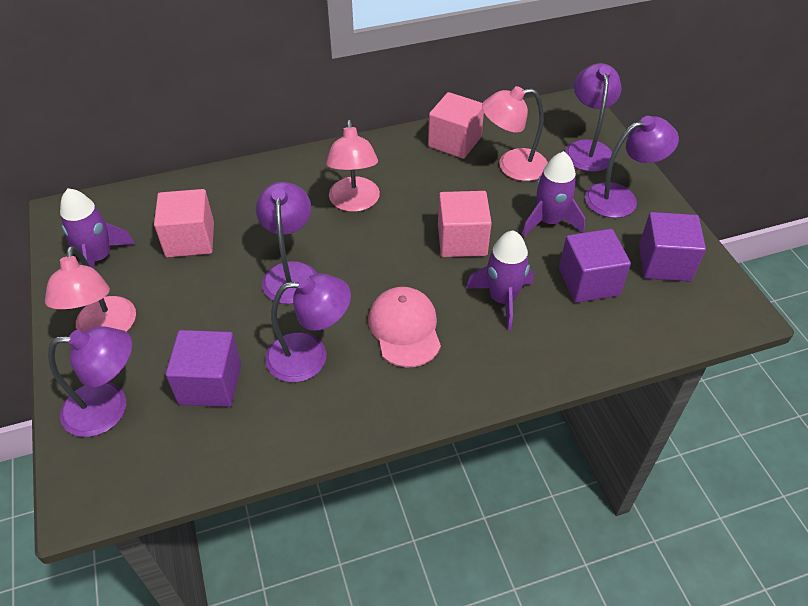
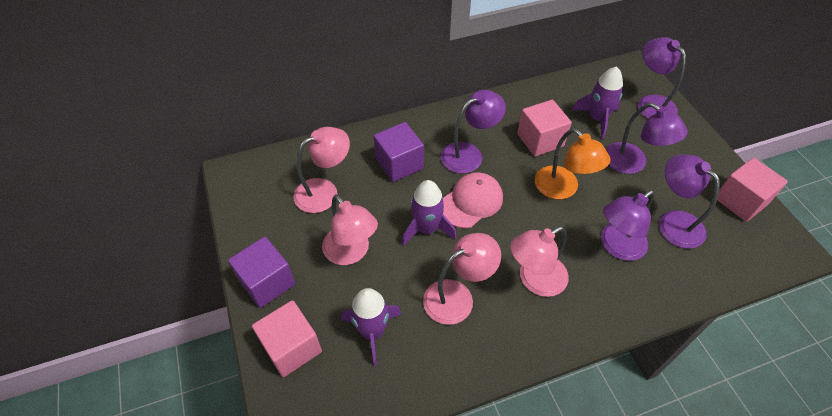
orange lamp: none = 0 -> [535,128,611,199] = 1
pink lamp: [45,246,136,332] [326,120,380,212] [482,86,548,181] = 3 -> [293,127,350,213] [322,194,378,265] [423,233,501,325] [510,226,569,297] = 4
purple cube: [165,330,241,407] [559,229,631,303] [639,212,706,282] = 3 -> [228,237,295,308] [374,122,424,182] = 2

